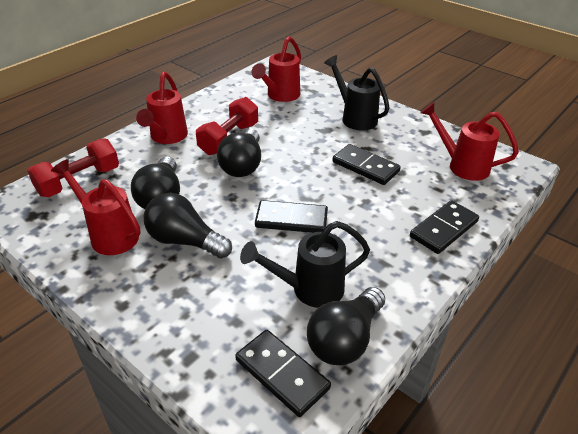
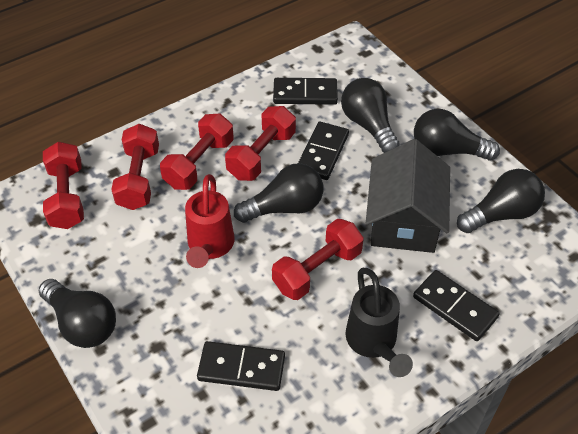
black house: none = 0 -> [366,139,450,253] = 1
black light bulb: [131,156,180,209] [144,193,232,259] [217,129,261,177] [307,287,385,366] = 4 -> [39,279,116,348] [234,163,323,223] [341,78,400,153] [414,109,500,161] [457,169,545,233] = 5
black watering can: [240,221,370,308] [324,55,390,131] = 2 -> [345,268,413,377] = 1
red dumbbell: [28,138,119,197] [196,97,258,155] = 2 -> [43,142,84,229] [111,123,159,210] [160,114,234,190] [225,106,296,181] [272,219,364,300] = 5
red watering can: [51,159,140,255] [136,72,188,144] [252,36,301,102] [420,102,519,181] = 4 -> [185,174,235,268] = 1

